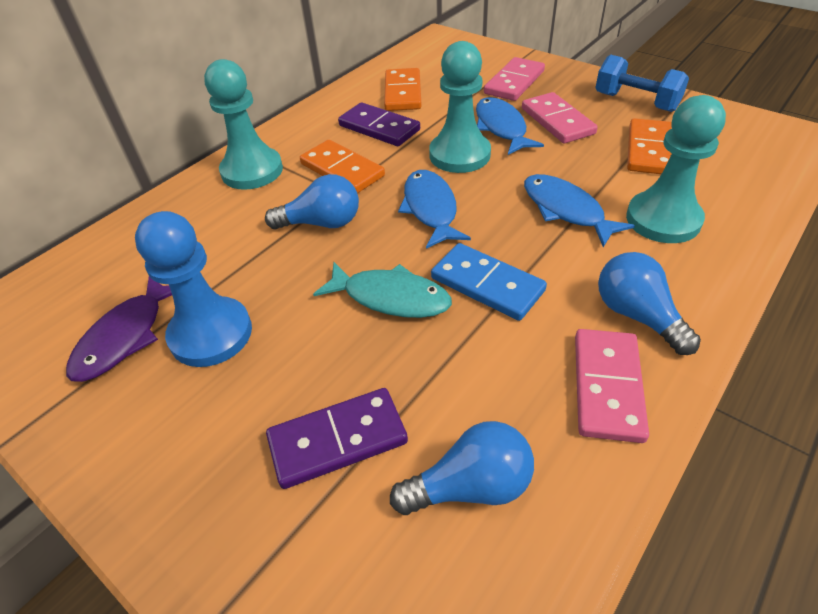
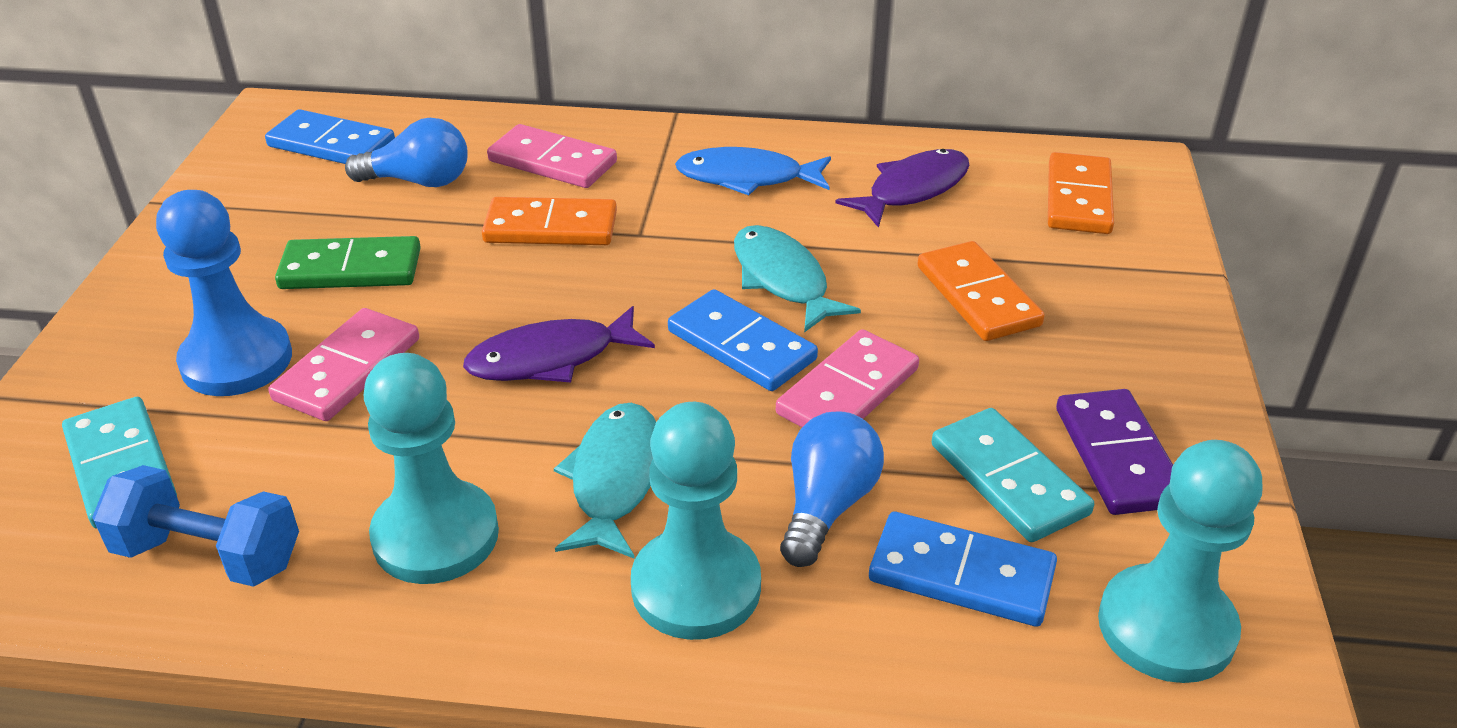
blue domino: [431,243,547,321] = 1 -> [265,109,395,164] [668,289,818,391] [869,511,1057,627] = 3
blue fish: [398,170,471,249] [476,97,544,155] [524,174,635,247] = 3 -> [675,147,831,195] = 1
blue light bulb: [265,174,359,229] [390,421,534,515] [598,252,701,355] = 3 -> [345,118,467,187] [780,411,884,567] = 2
green domino: none = 0 -> [275,236,421,289] = 1
purple domino: [266,388,408,489] [338,102,420,146] = 2 -> [1056,389,1173,515] = 1
purple fish: [66,276,172,382] = 1 -> [463,306,655,382] [835,149,970,228] = 2
turquoise domino: none = 0 -> [62,397,177,529] [932,408,1094,542] = 2
turquoise fish: [313,262,452,318] = 1 -> [554,403,656,559] [734,225,861,332] = 2

